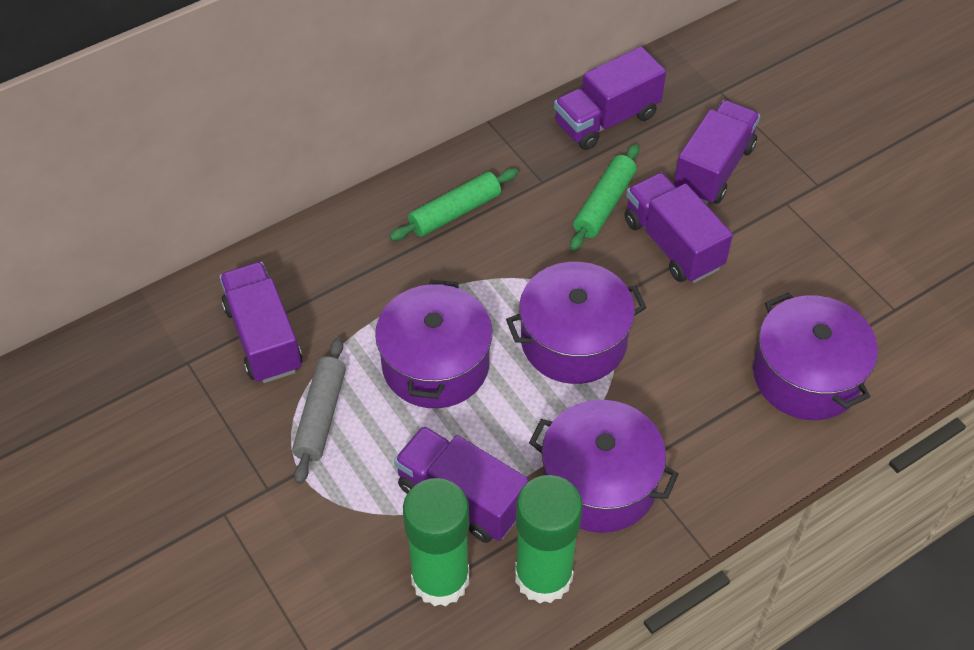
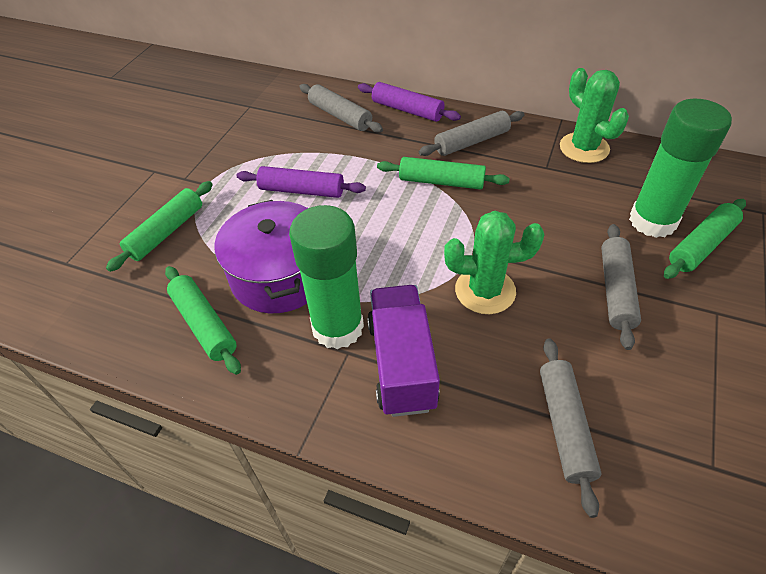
green cactus: none = 0 -> [444,211,544,314] [560,68,629,163] = 2
green rolling pin: [389,168,518,241] [570,144,639,251] = 2 -> [106,181,213,272] [165,266,241,375] [377,157,510,190] [664,199,746,279] = 4
grey rolling pin: [292,338,346,484] = 1 -> [299,84,383,133] [419,111,524,156] [540,338,601,518] [601,224,641,350] = 4
purple pot: [375,280,492,408] [506,262,646,384] [529,400,679,533] [753,292,878,420] = 4 -> [214,200,308,313] = 1
purple rolling pin: none = 0 -> [236,166,366,198] [358,82,461,122] = 2
purple truck: [219,262,303,383] [394,426,529,543] [554,47,666,150] [624,173,733,283] [674,100,760,204] = 5 -> [367,285,440,417] = 1

